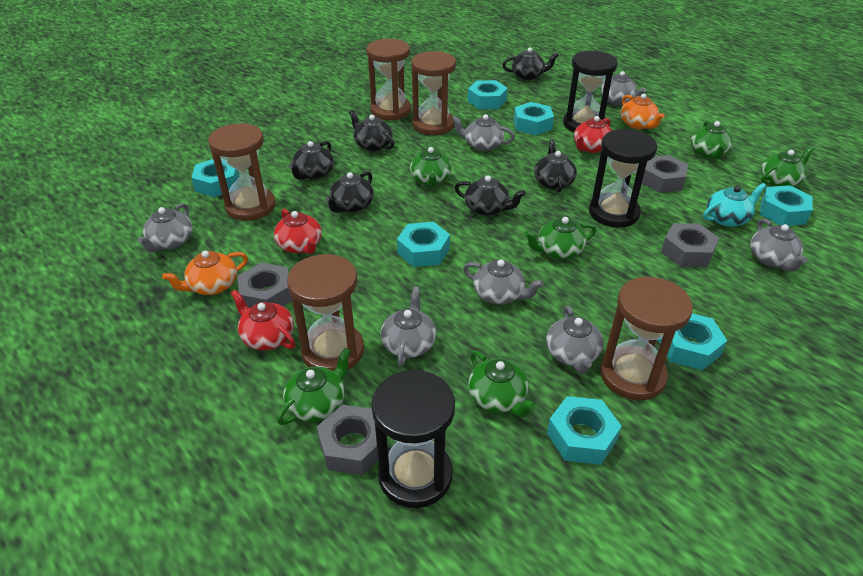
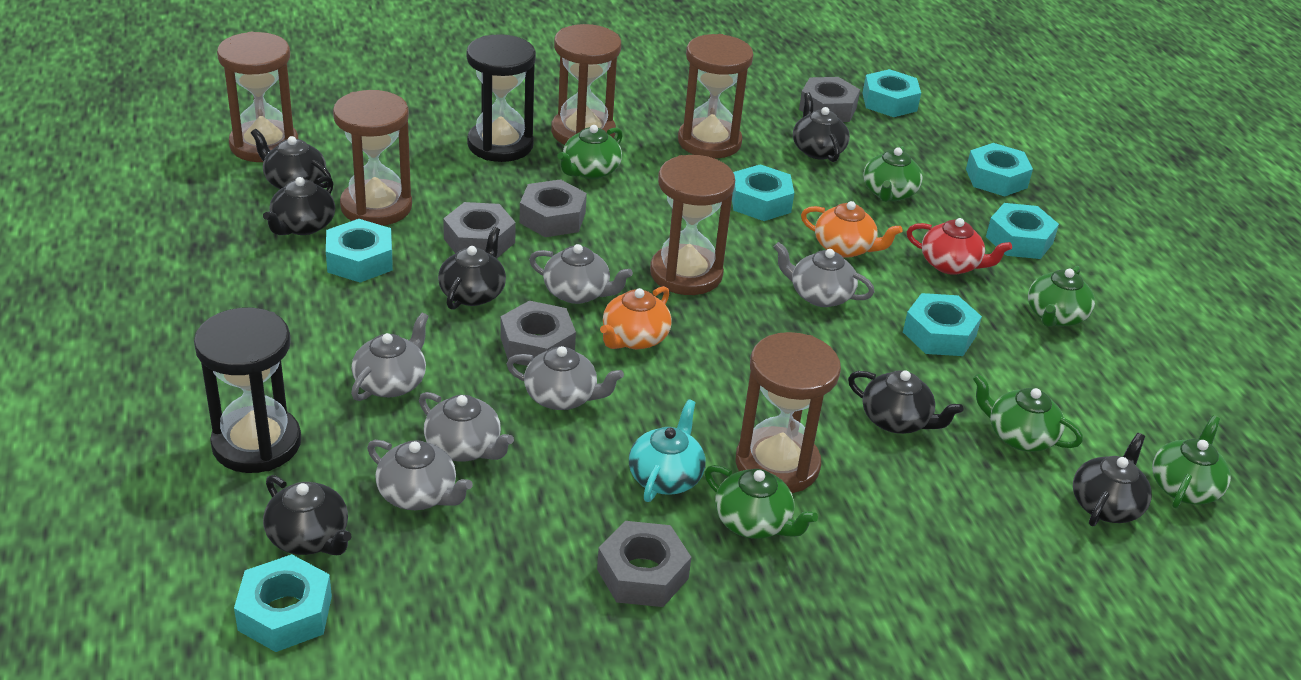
black hourglass: [371,370,455,508] [563,50,618,132] [589,129,657,228] = 3 -> [194,308,301,473] [467,34,536,162] = 2
black teapot: [288,141,334,180] [325,171,374,213] [349,110,394,151] [455,176,526,216] [502,48,559,80] [534,139,577,193] = 6 -> [251,129,331,189] [263,176,335,235] [263,475,352,555] [438,227,506,310] [793,93,850,162] [848,370,963,434] [1073,433,1152,526] = 7
brown hourglass: [208,123,276,221] [287,254,364,371] [366,39,411,120] [411,51,456,135] [600,277,693,400] = 5 -> [217,32,298,162] [333,90,412,226] [551,24,621,145] [650,155,735,295] [678,34,753,159] [736,332,841,493] = 6
grey nut: [237,263,292,308] [317,405,378,475] [642,155,688,193] [661,223,719,267] = 4 -> [443,202,516,259] [500,301,576,366] [520,179,587,237] [597,521,691,607] [799,77,860,122] = 5
grey teapot: [137,203,193,252] [381,287,436,367] [452,114,515,151] [463,260,544,304] [546,306,603,374] [601,71,646,105] [750,219,807,271] = 7 -> [351,312,429,401] [367,440,473,510] [419,392,514,462] [507,346,624,410] [529,244,633,304] [774,242,875,307] = 6
red teapot: [231,290,295,350] [274,209,322,254] [574,116,612,153] = 3 -> [907,218,1012,275] = 1

